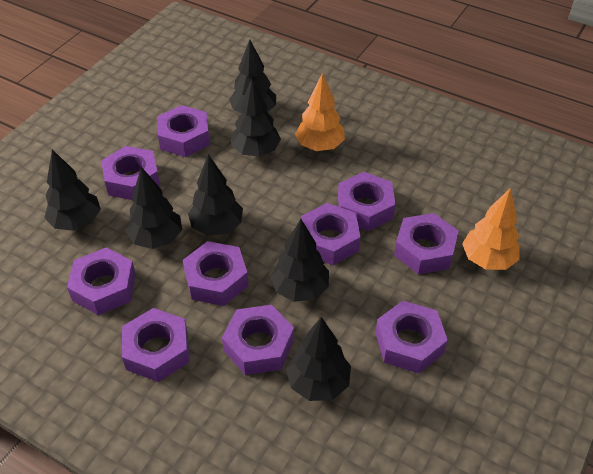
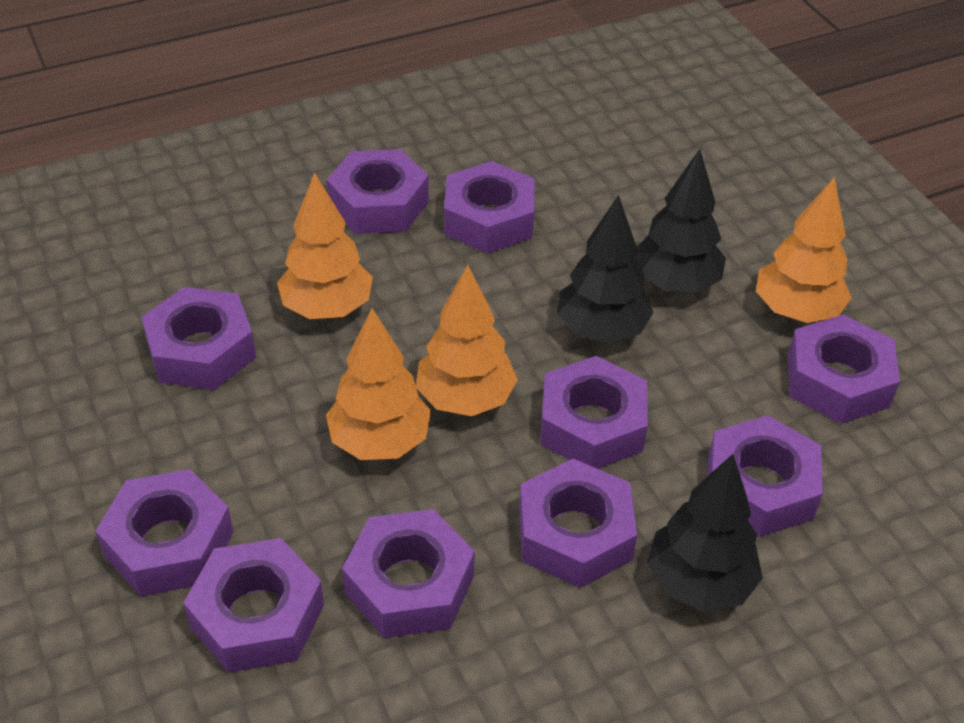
black tree: [44,149,101,231] [126,167,182,249] [188,154,243,236] [229,40,276,113] [231,79,281,157] [270,219,329,302] [286,317,351,401] = 7 -> [557,195,653,343] [635,149,726,293] [647,454,763,612] = 3
orange tree: [295,73,345,151] [462,188,520,270] = 2 -> [277,172,373,319] [326,308,431,460] [416,265,518,416] [756,177,852,323] = 4

